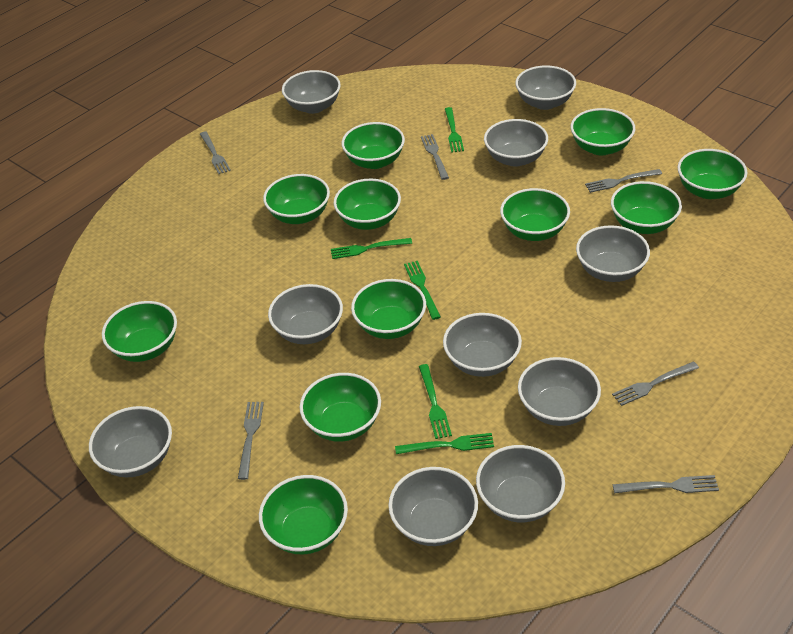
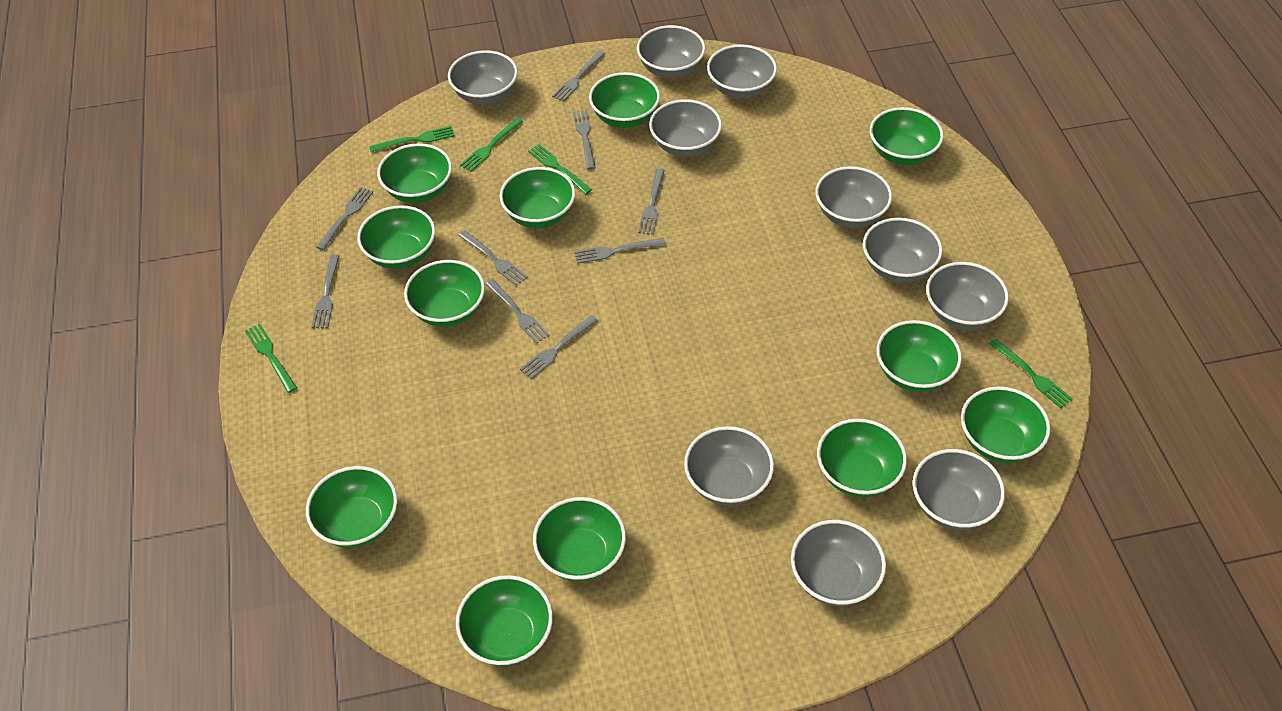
green bowl: [102,301,177,362] [259,475,348,554] [263,174,330,224] [300,373,381,442] [333,179,401,230] [341,122,405,169] [351,279,426,339] [500,188,570,241] [571,108,635,156] [611,181,682,234] [678,149,748,199] = 11 -> [306,466,398,548] [357,205,435,269] [377,143,452,203] [404,260,485,327] [456,575,553,666] [500,167,575,228] [533,497,626,582] [589,72,660,128] [817,419,907,497] [870,107,944,165] [877,320,962,392] [961,387,1050,463] = 12
grey fork: [200,131,231,174] [238,402,264,480] [421,134,449,180] [585,169,662,193] [612,362,699,406] [613,475,719,493] = 6 -> [311,255,339,328] [316,187,373,250] [458,230,528,286] [485,279,550,344] [520,315,598,379] [552,50,606,102] [573,110,596,170] [574,238,666,264] [638,168,665,235] = 9

